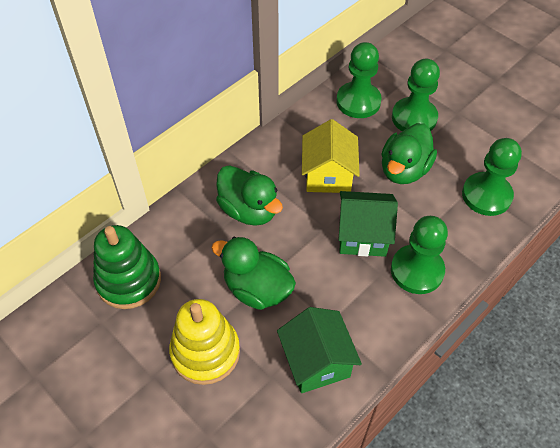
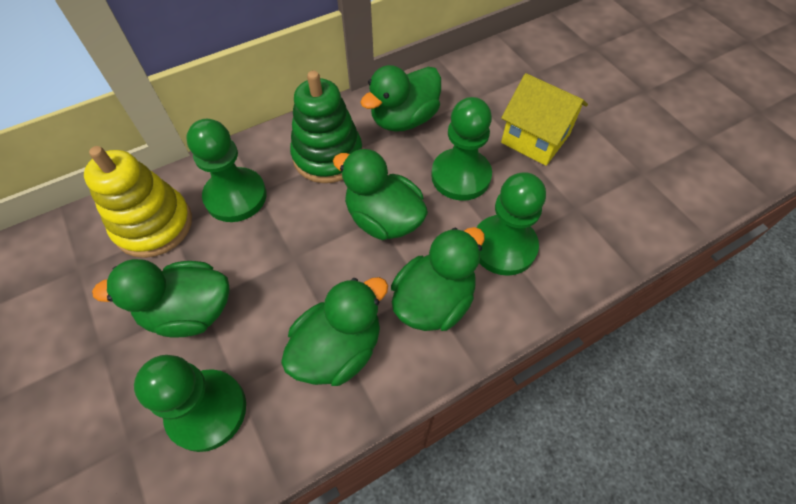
green duck: [212,237,296,310] [216,165,283,226] [381,123,437,184] = 3 -> [92,259,230,338] [281,277,388,386] [333,148,428,240] [360,65,441,132] [391,227,485,331] = 5
green house: [277,307,362,393] [338,191,398,257] = 2 -> none = 0

